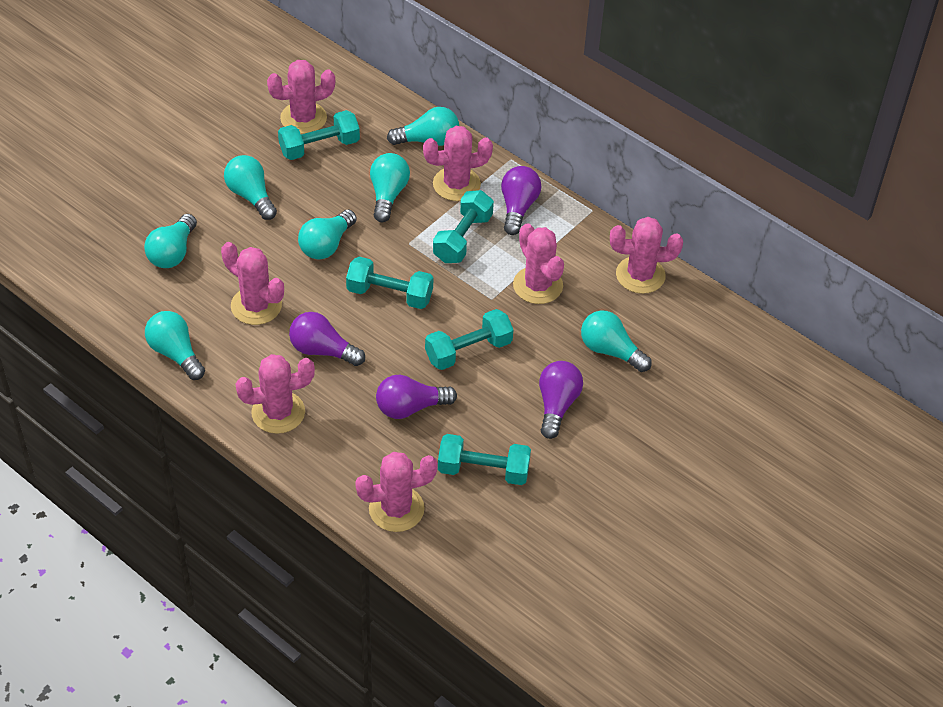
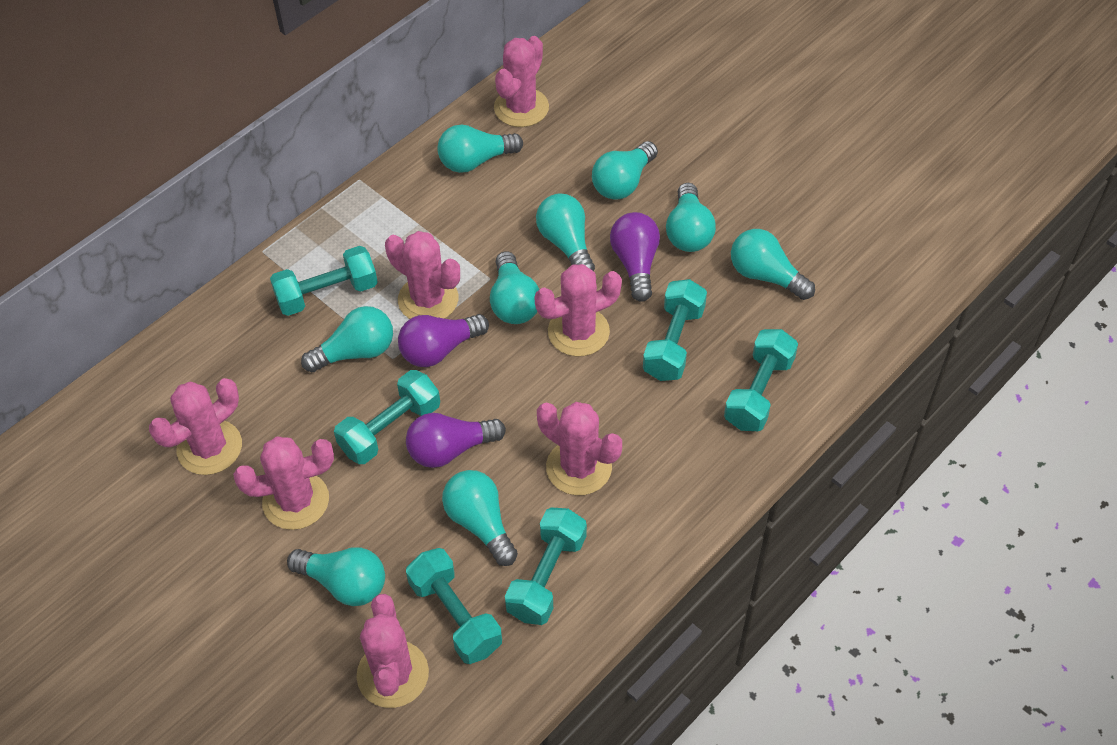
purple light bulb: [289,312,365,366] [376,375,457,419] [501,166,541,235] [539,361,583,439] = 4 -> [398,314,489,367] [406,413,506,468] [610,212,660,302] = 3
turquoise dumbbell: [278,110,360,160] [346,257,433,309] [425,309,513,370] [433,190,494,263] [438,434,531,485] = 5 -> [270,246,378,316] [334,370,440,464] [406,548,502,664] [505,507,587,625] [643,279,707,381] [724,329,798,431] = 6
turquoise light bulb: [144,214,197,268] [145,311,205,380] [224,155,277,220] [298,210,357,259] [370,153,410,222] [387,107,459,146] [581,310,652,372] = 7 -> [287,547,385,606] [301,306,393,373] [437,125,523,173] [442,470,518,566] [490,251,539,324] [536,194,595,271] [592,141,658,200] [666,183,716,252] [731,229,815,300] = 9

